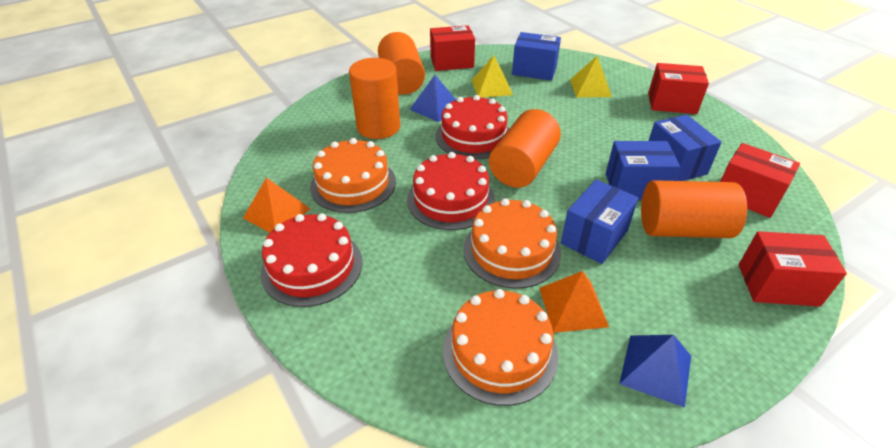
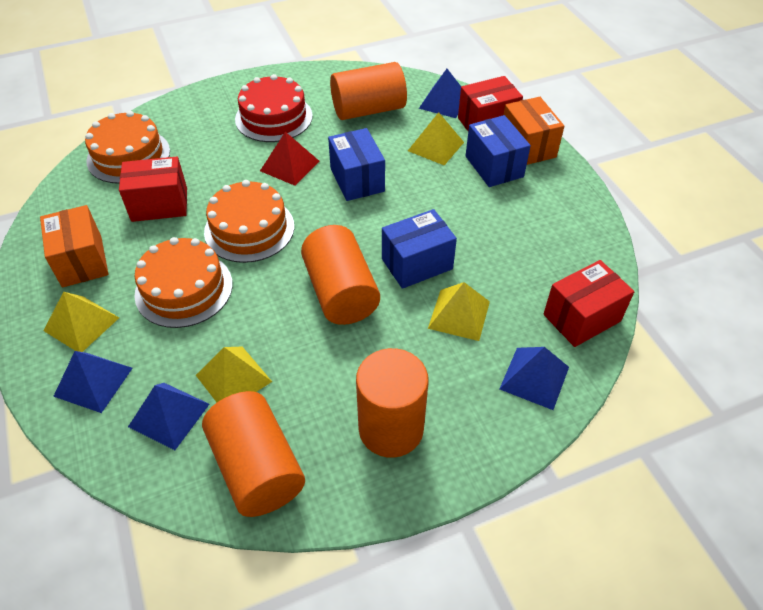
blue box: [512,32,561,81] [561,179,638,264] [606,141,680,199] [649,115,722,181] = 4 -> [328,128,385,201] [382,209,457,289] [466,115,531,187] = 3
blue pyramid: [409,75,456,122] [619,335,691,408] = 2 -> [53,351,133,413] [128,383,209,450] [419,69,461,118] [499,347,569,410] = 4
orange box: none = 0 -> [40,205,109,287] [504,97,564,165] = 2
orange pyramid: [243,177,310,233] [539,271,609,333] = 2 -> none = 0
red box: [430,25,475,71] [648,63,709,114] [720,143,800,218] [739,231,847,307] = 4 -> [119,157,187,222] [458,76,523,131] [543,260,634,347] = 3
red cake: [261,213,363,307] [407,152,495,230] [436,95,509,159] = 3 -> [235,74,313,142] = 1
red pyramid: none = 0 -> [260,132,319,186] = 1
yellow pyramid: [472,55,513,98] [570,56,612,98] = 2 -> [44,292,119,352] [196,347,272,402] [408,112,464,165] [428,282,490,341] = 4

